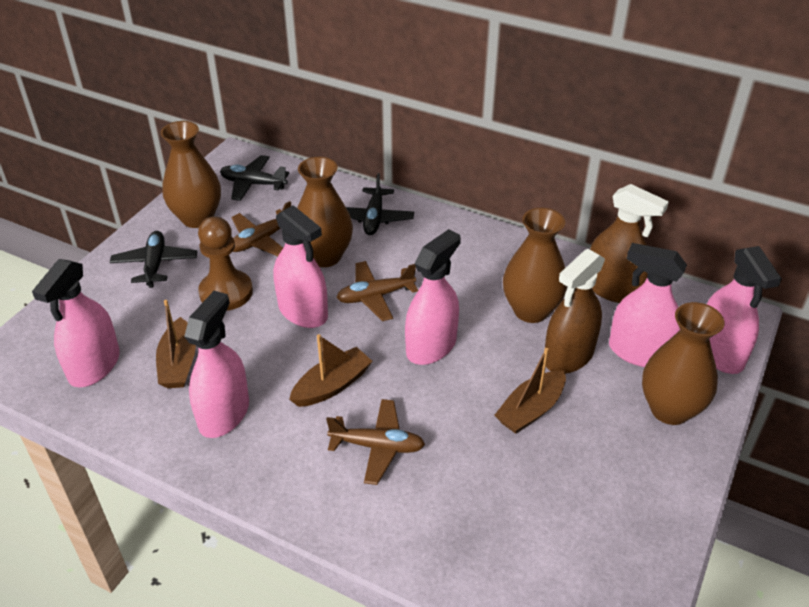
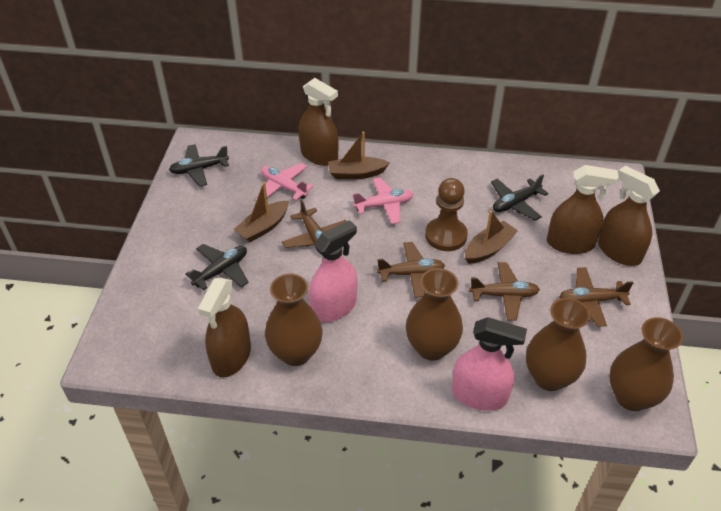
brown plane: [231,201,291,256] [326,399,425,485] [336,261,418,321] = 3 -> [282,199,346,248] [377,242,445,298] [469,262,540,321] [559,267,633,327] = 4
brown spray bottle: [545,249,605,374] [590,184,669,303] = 2 -> [198,278,251,378] [298,78,339,166] [547,165,619,254] [598,166,660,266] = 4
pink plane: none = 0 -> [257,163,314,200] [353,178,414,224] = 2
pink spray bottle: [32,259,120,387] [184,291,249,438] [273,205,328,328] [405,229,461,365] [609,243,687,367] [707,246,782,374] = 6 -> [309,220,358,322] [452,317,527,411] = 2

